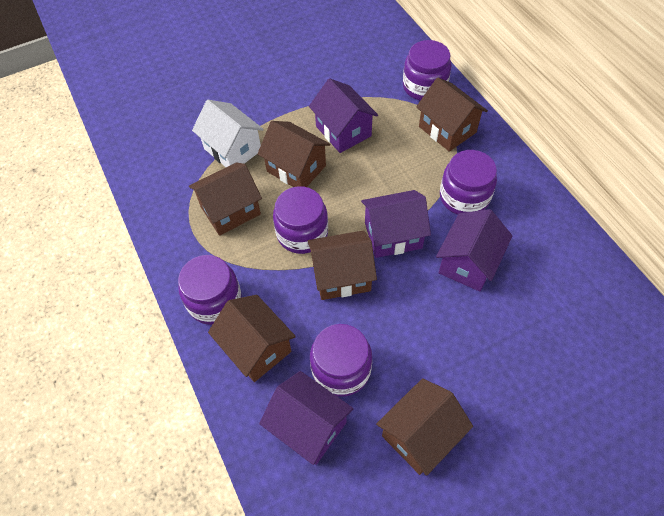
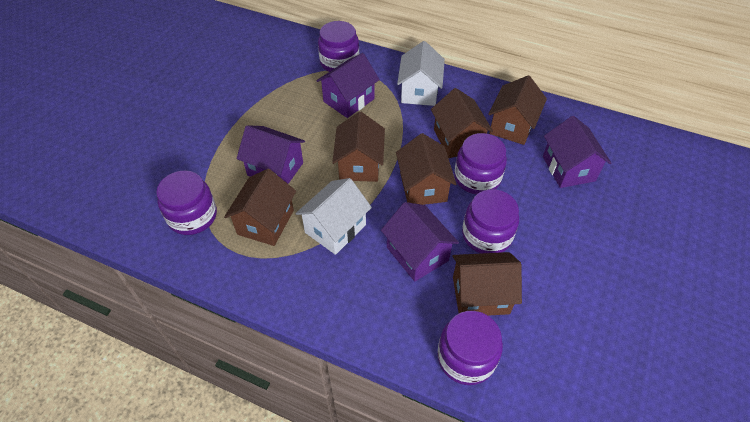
white house: [192,100,264,167] = 1 -> [295,178,372,255] [397,41,445,106] = 2

